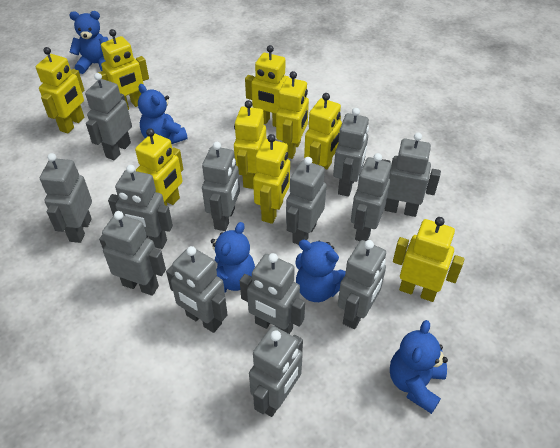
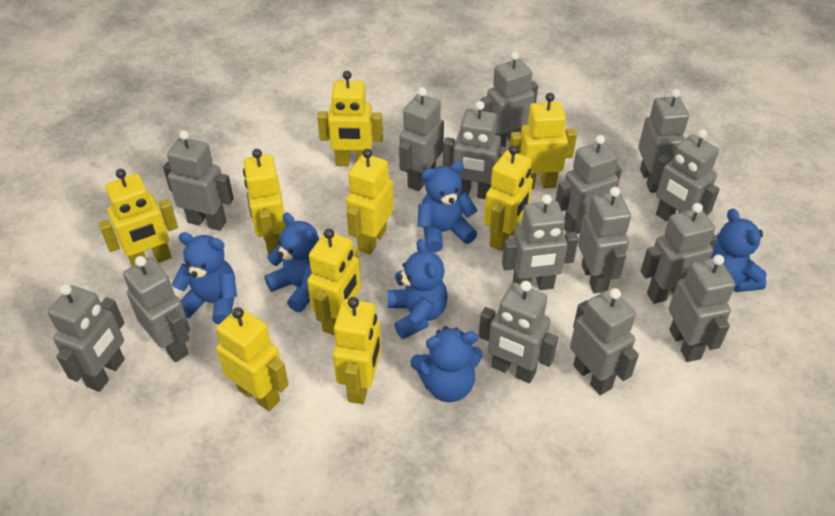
blue teddy bear: [69,11,108,74] [138,84,188,144] [211,222,255,293] [295,240,346,302] [390,320,448,414] = 5 -> [172,232,237,325] [265,213,319,312] [388,239,448,339] [410,326,482,402] [418,161,478,252] [710,209,767,292] = 6
grey robot: [40,153,92,243] [85,73,132,160] [99,211,166,296] [108,165,173,249] [166,246,228,333] [202,142,240,231] [240,253,305,334] [249,326,303,417] [286,157,327,245] [333,108,369,197] [338,240,386,329] [351,153,391,241] [382,133,441,217] = 13 -> [48,284,125,392] [123,256,190,362] [163,130,234,231] [399,87,444,191] [443,101,509,199] [479,281,558,383] [480,51,538,147] [502,194,578,290] [555,135,622,234] [570,288,639,395] [578,187,631,294] [638,89,689,193] [641,203,718,304] [651,129,720,221] [668,254,736,362] = 15

